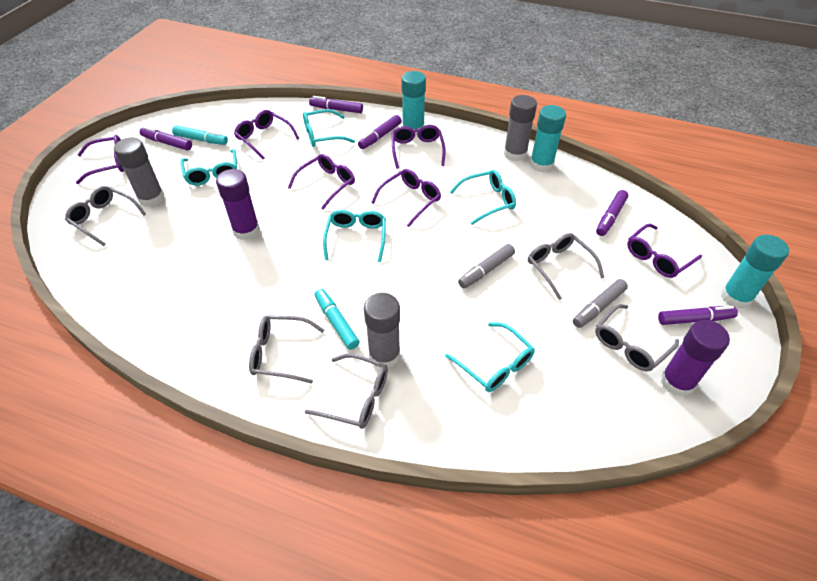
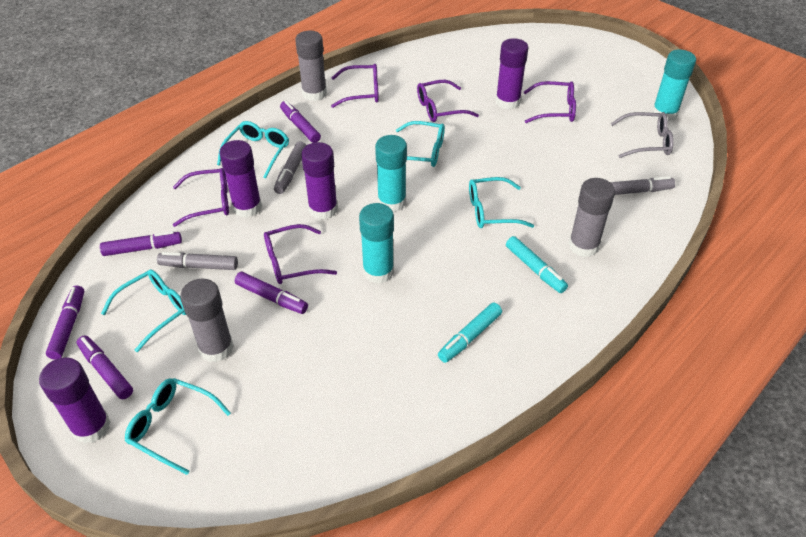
grey glasses: [65,186,146,246] [249,315,324,384] [305,354,388,429] [528,233,604,300] [595,304,679,372] = 5 -> [611,112,674,158] = 1
grey marker: [458,244,515,288] [573,279,628,328] = 2 -> [157,252,238,270] [274,142,307,194] [610,176,675,195] = 3
purple glasses: [76,135,124,184] [234,110,299,159] [288,154,355,210] [371,169,441,227] [392,125,446,169] [627,224,702,278] = 6 -> [173,168,229,227] [264,224,337,284] [331,64,379,108] [417,80,479,122] [524,81,576,123] = 5
purple glue stick: [216,169,260,240] [661,320,730,397] = 2 -> [39,357,110,444] [219,140,262,218] [301,142,338,220] [495,38,528,109] = 4

